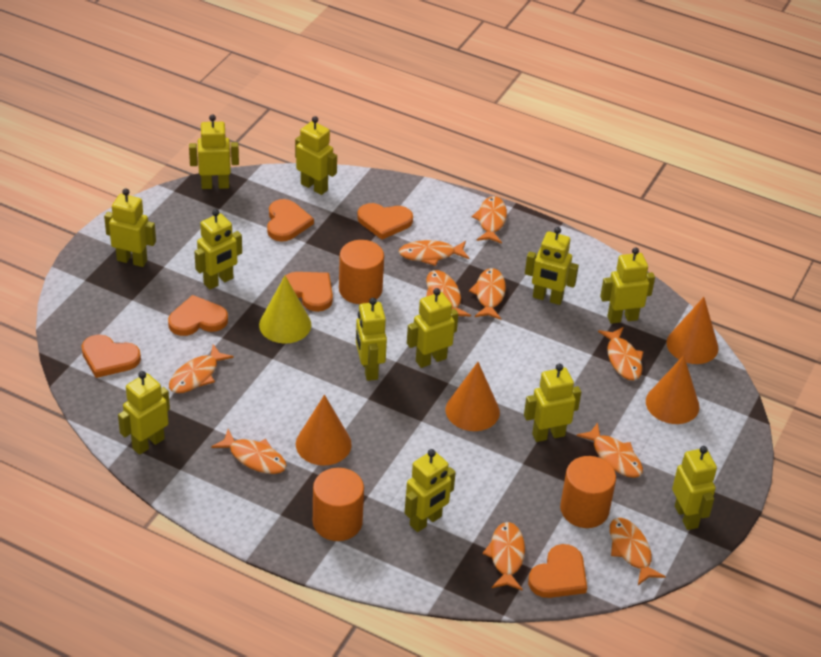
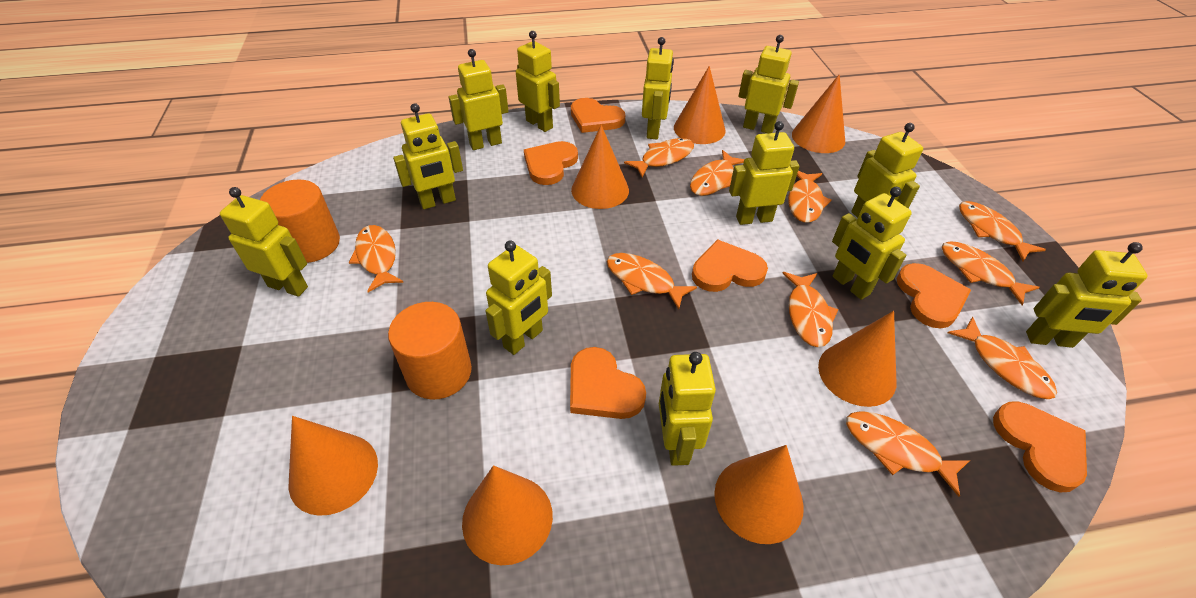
orange cone: [296,395,352,466] [446,362,500,431] [646,355,699,424] [667,297,718,364] = 4 -> [288,416,378,516] [462,465,553,565] [571,125,629,209] [674,66,725,144] [714,445,804,544] [792,74,845,153] [818,311,896,407] = 7
orange cylinder: [313,468,364,541] [339,240,384,304] [560,456,616,528] = 3 -> [260,179,340,263] [388,302,472,400] = 2
yellow cone: [259,276,311,344] = 1 -> none = 0

